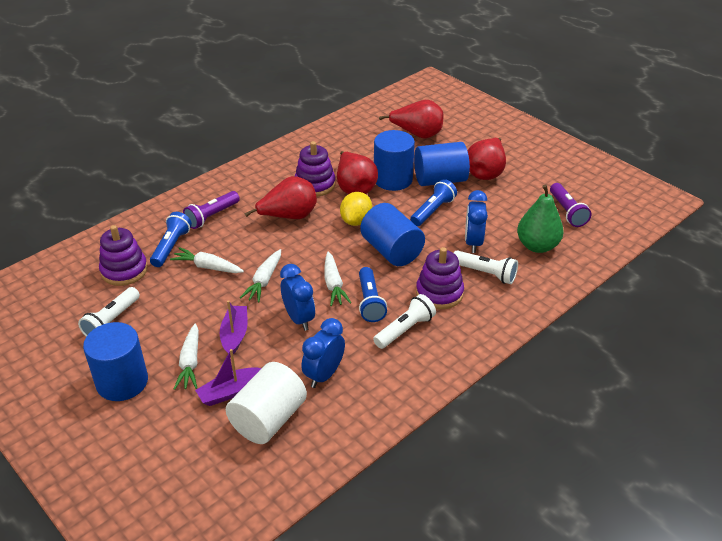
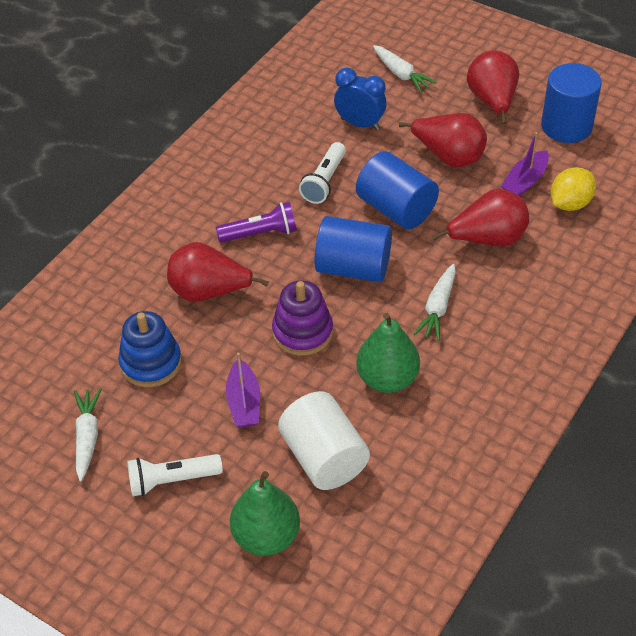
blue clock: [280,264,315,331] [301,318,345,388] [465,190,488,253] = 3 -> [334,68,387,130] = 1
blue cylinder: [83,322,148,401] [360,203,425,266] [374,130,415,191] [414,142,470,186] = 4 -> [314,216,392,282] [356,151,439,229] [541,63,602,143] = 3
blue flashlight: [150,212,192,267] [359,267,387,322] [410,179,457,226] = 3 -> none = 0
blue stacking toy: none = 0 -> [118,311,182,387] = 1
green pear: [517,185,564,253] = 1 -> [230,471,300,556] [356,313,420,393] = 2
purple flashlight: [183,191,240,229] [550,183,592,227] = 2 -> [215,202,297,243] = 1
purple stacking toy: [99,225,148,286] [295,141,335,197] [416,247,464,309] = 3 -> [272,280,333,356] = 1
white carrot: [170,247,244,273] [174,323,199,390] [240,249,281,302] [324,252,351,306] = 4 -> [74,388,102,481] [373,45,437,93] [414,264,456,341] = 3
white flashlight: [78,287,140,337] [373,294,436,349] [454,250,518,284] = 3 -> [127,454,223,496] [299,142,346,204] = 2

